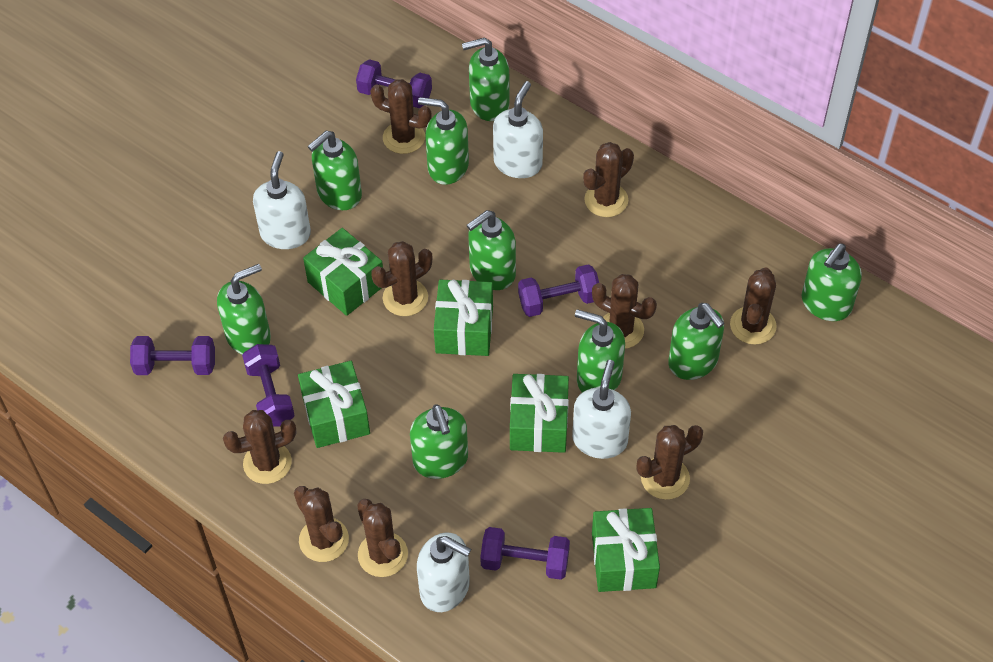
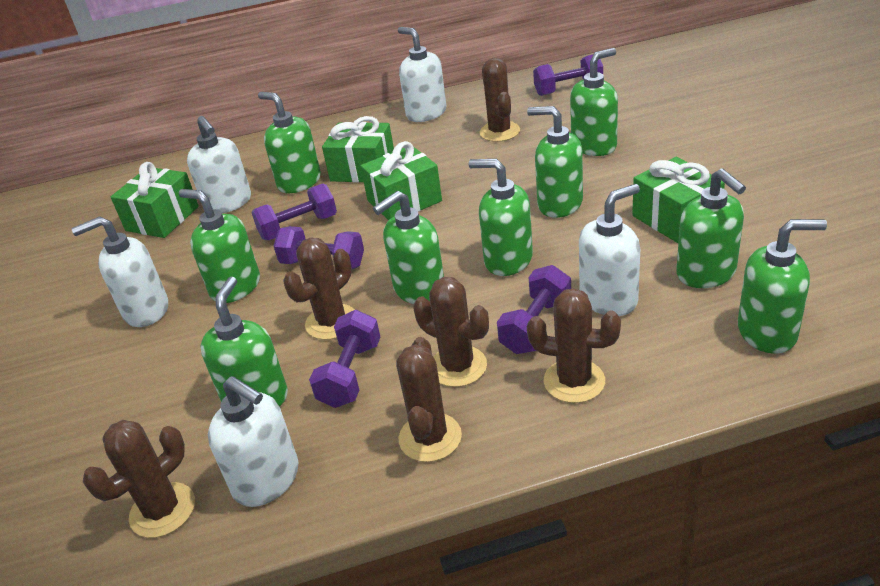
brown cactus: [223,410,296,484] [294,486,349,562] [357,499,408,577] [370,79,432,154] [371,241,432,316] [583,142,634,217] [592,274,657,349] [636,425,703,500] [730,267,777,344] = 9 -> [83,420,195,538] [283,238,355,340] [396,337,462,462] [413,277,489,387] [479,58,520,142] [527,288,621,403] = 6
green gift: [298,361,370,448] [303,228,383,316] [434,280,493,356] [510,374,569,453] [592,508,660,592] = 5 -> [111,162,199,238] [322,116,394,183] [360,141,442,220] [632,157,725,243] = 4
white soap dispenser: [253,151,311,249] [417,533,471,612] [493,81,543,178] [572,360,631,459] = 4 -> [72,216,168,327] [187,116,251,213] [208,376,298,507] [398,27,446,122] [579,184,640,316] = 5

